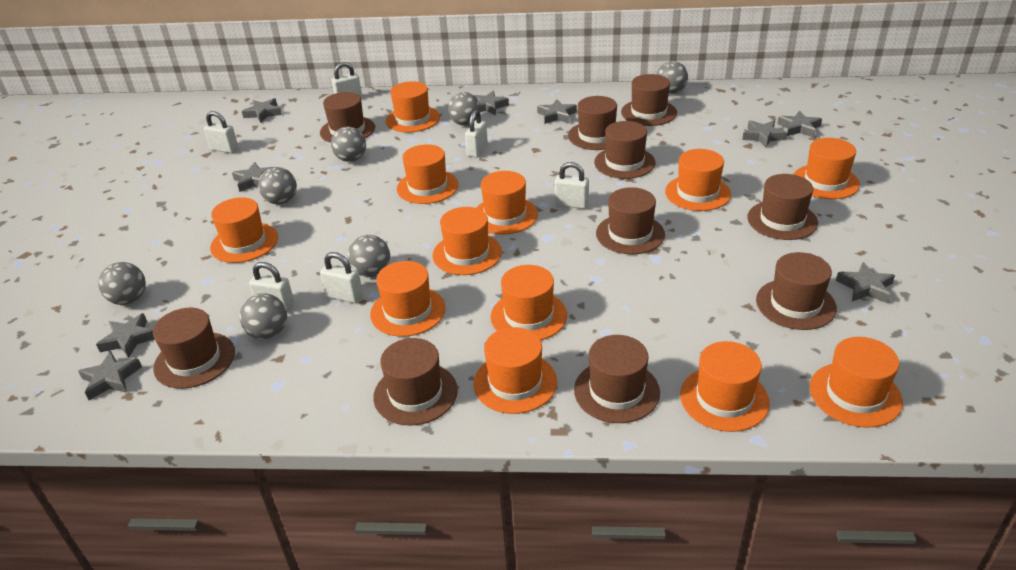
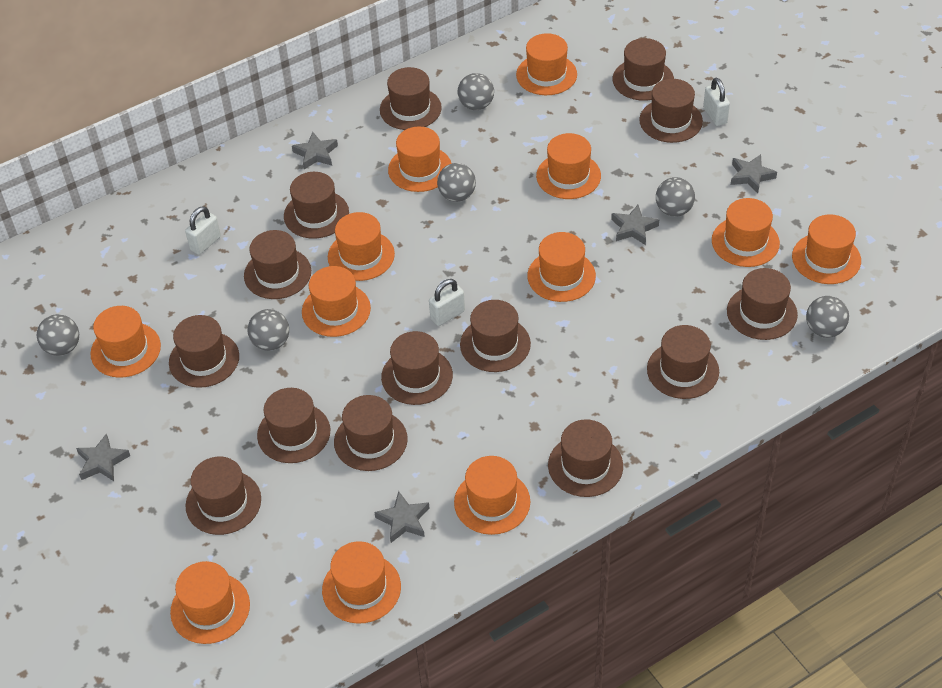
brown hat: [153,308,235,389] [320,92,375,143] [373,338,458,426] [568,96,617,150] [574,335,660,423] [594,121,655,179] [596,187,665,254] [621,74,677,126] [747,174,818,240] [756,252,837,330] = 10 -> [169,315,239,388] [185,457,261,535] [244,230,311,299] [257,388,330,463] [284,172,349,239] [334,395,408,471] [380,67,442,130] [381,331,453,405] [460,300,531,372] [548,419,623,497] [613,38,674,101] [639,79,703,143] [647,325,719,399] [727,268,798,340] = 14
grey ball: [98,262,146,305] [239,293,287,339] [258,167,297,204] [331,127,366,162] [348,235,390,277] [448,92,481,126] [656,61,688,94] = 7 -> [37,314,79,356] [247,309,289,351] [437,163,476,202] [458,73,494,110] [656,177,695,217] [806,296,849,338] = 6
grey star: [78,351,142,400] [96,313,154,358] [232,162,272,192] [242,98,282,123] [474,91,509,115] [537,99,577,124] [742,120,787,148] [777,111,822,137] [836,262,895,303] = 9 -> [76,434,130,481] [292,132,338,169] [374,491,429,543] [611,205,659,245] [731,154,777,193] = 5
white padlock: [204,111,239,153] [249,262,295,312] [320,252,363,303] [332,62,362,97] [465,110,488,157] [555,162,589,209] = 6 -> [185,206,221,255] [429,279,465,326] [703,78,730,126] = 3

